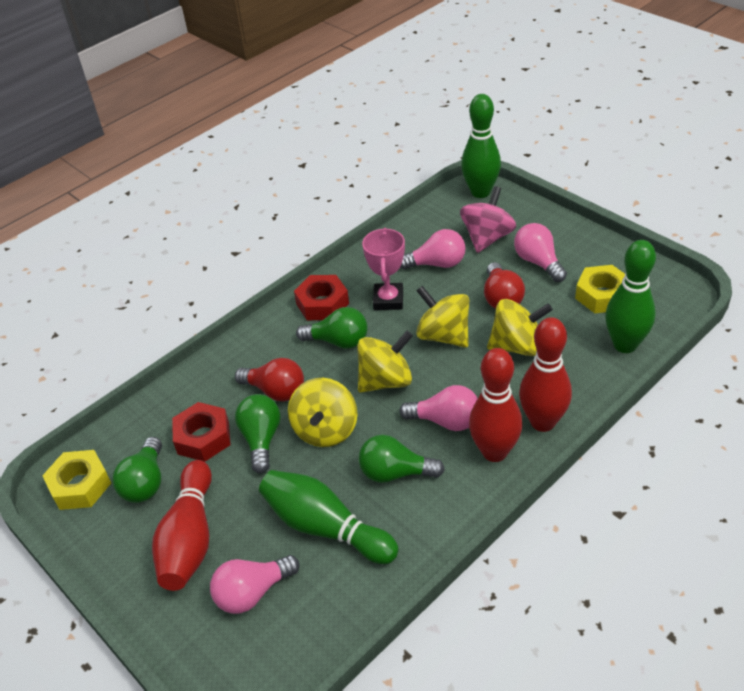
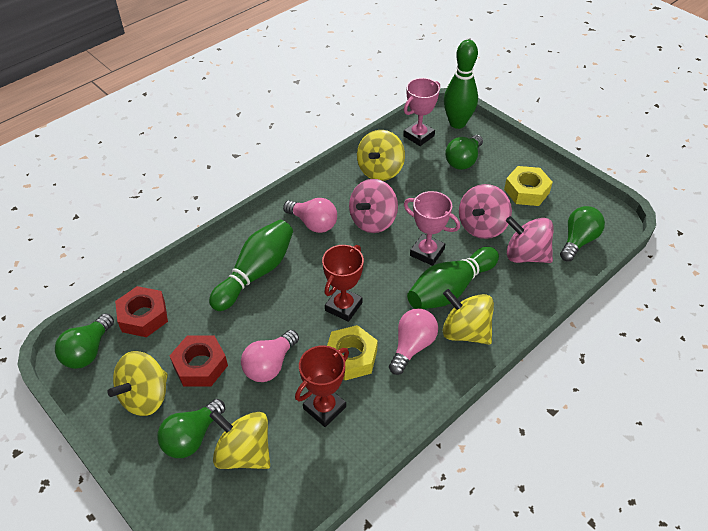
pink light bulb: [210,555,300,614] [399,385,478,431] [400,229,466,270] [514,223,567,282] = 4 -> [241,330,299,382] [283,198,337,233] [389,308,438,375] = 3
pink spinning top: [460,186,516,253] = 1 -> [349,179,398,233] [459,184,512,239] [506,216,553,263] = 3
pink trophy: [362,228,405,310] = 1 -> [403,78,440,146] [404,191,460,266] = 2
red bowling pin: [152,460,212,591] [469,348,522,462] [519,317,572,432] = 3 -> none = 0
red light bulb: [235,358,304,401] [484,262,525,309] = 2 -> none = 0
red trophy: none = 0 -> [295,345,349,427] [322,245,364,322] = 2

